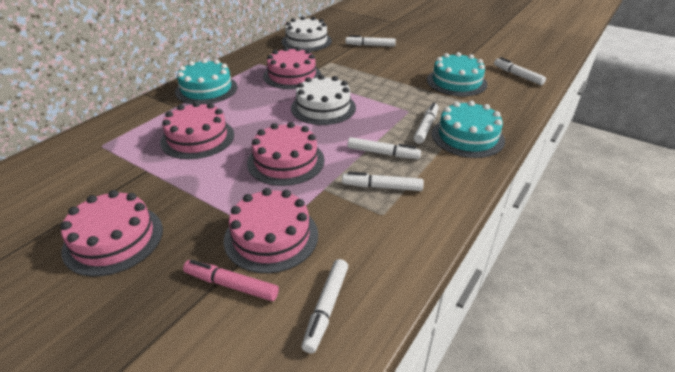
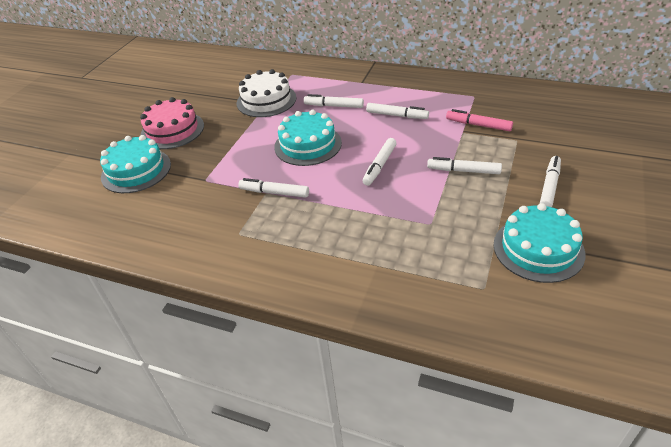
pink cake: [60,190,163,277] [160,101,234,159] [224,188,318,273] [247,122,324,186] [263,47,321,89] = 5 -> [140,97,204,149] = 1
white cake: [282,16,332,51] [291,75,356,125] = 2 -> [237,69,296,117] = 1

